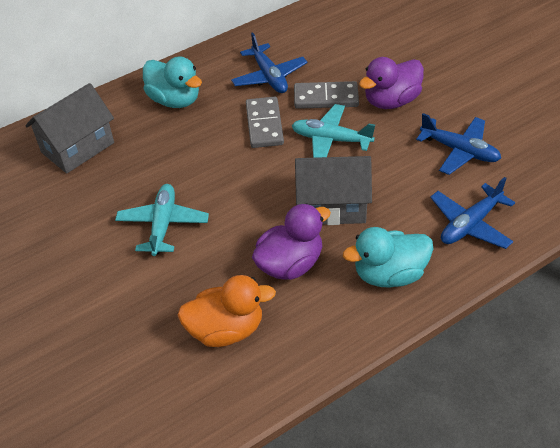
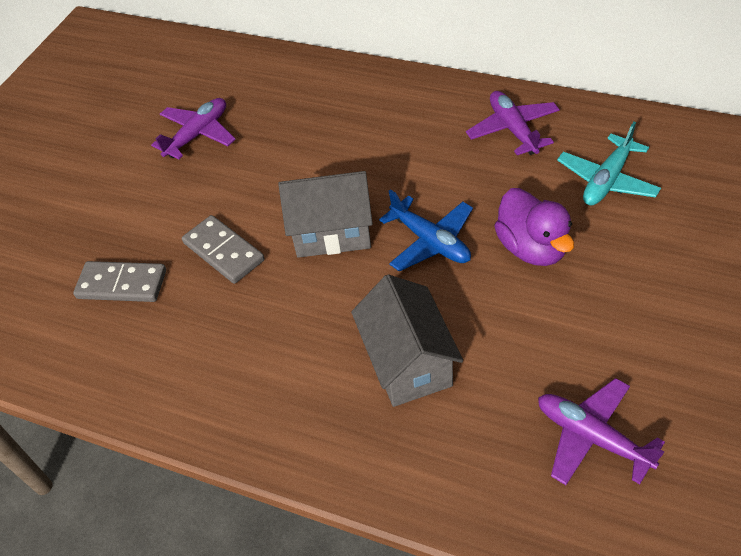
blue plane: [231,33,307,93] [416,113,501,175] [430,177,515,249] = 3 -> [379,189,473,271] = 1
orange duck: [177,275,276,347] = 1 -> none = 0
purple duck: [252,204,331,280] [359,57,424,109] = 2 -> [494,188,574,266] = 1
purple plane: none = 0 -> [151,98,236,159] [466,91,560,155] [538,378,665,485] = 3
turquoise duck: [143,56,202,108] [343,227,433,287] = 2 -> none = 0
turquoise plane: [115,184,209,256] [291,104,375,158] = 2 -> [557,122,661,206] = 1

